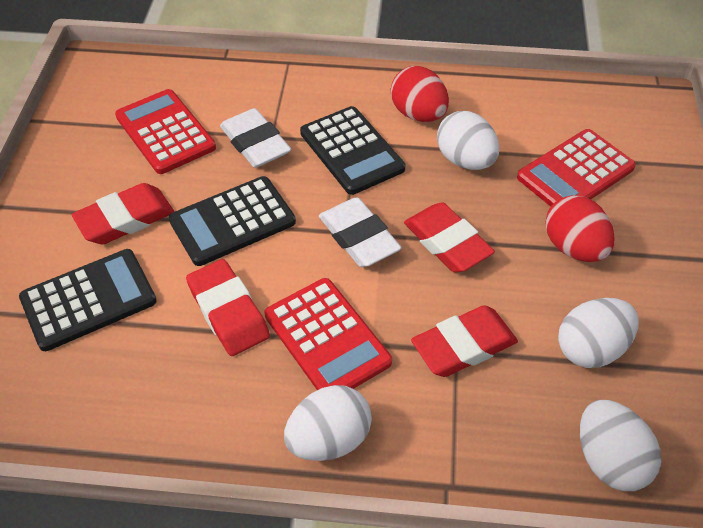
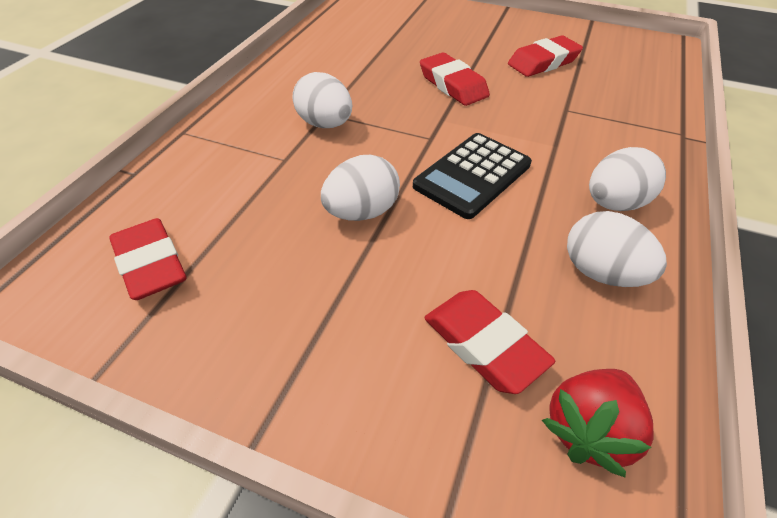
black calculator: [19,249,157,351] [169,176,296,266] [300,106,405,195] = 3 -> [413,133,532,219] = 1
red calculator: [115,89,216,174] [265,278,392,390] [517,129,636,207] = 3 -> none = 0
red egg: [391,66,449,122] [545,195,615,262] = 2 -> none = 0
red strawberry: none = 0 -> [542,369,654,477] = 1
white eraser: [220,108,291,168] [319,197,402,267] = 2 -> none = 0

